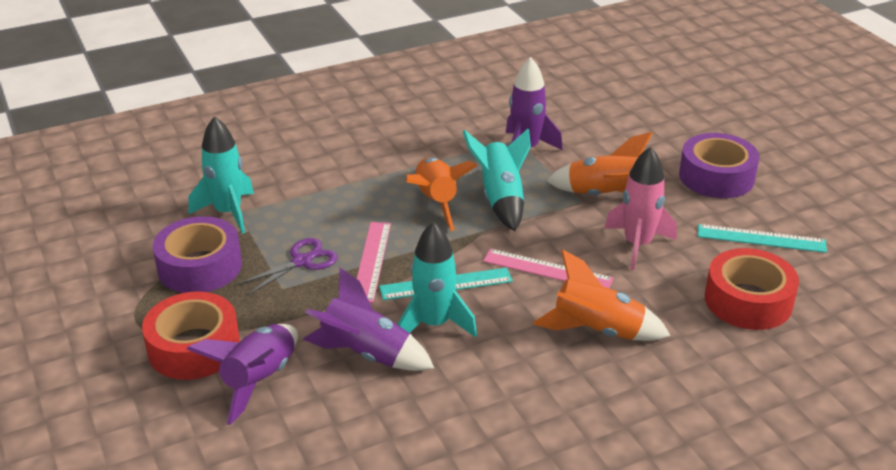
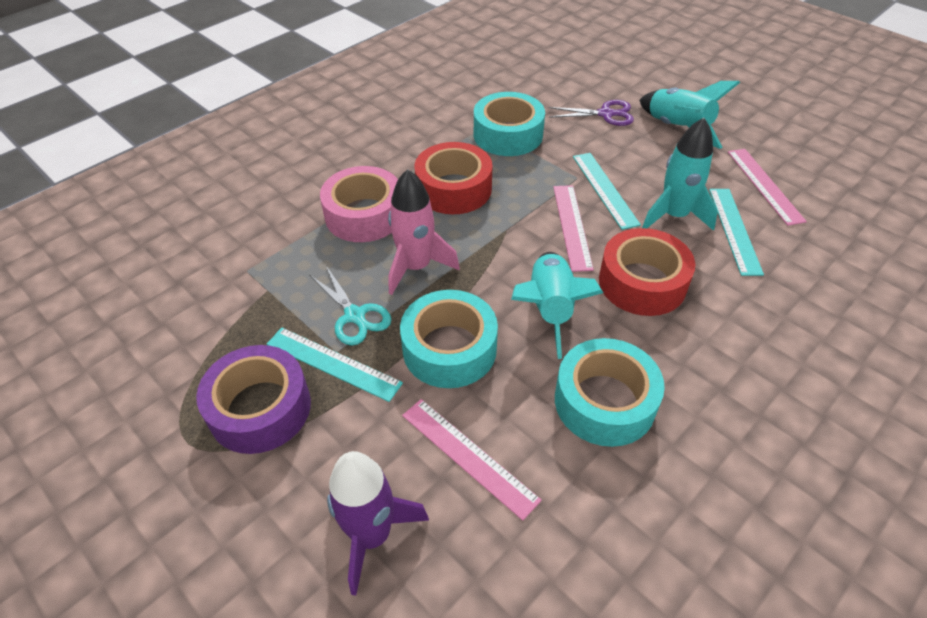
orange rocket: [406,157,477,231] [533,249,670,341] [547,132,653,195] = 3 -> none = 0
pink ruler: [357,222,391,303] [483,249,614,288] = 2 -> [402,399,542,521] [553,185,594,272] [728,149,807,226] = 3
pink tape: none = 0 -> [320,166,398,242] = 1
purple rocket: [187,324,298,425] [303,268,434,371] [506,57,563,150] = 3 -> [327,451,429,596] = 1
purple tape: [153,216,242,293] [679,133,759,198] = 2 -> [196,345,311,454] = 1
turquoise ruler: [379,268,513,300] [698,224,827,253] = 2 -> [267,328,403,402] [573,153,641,230] [709,189,764,276] = 3
turquoise scissors: none = 0 -> [310,266,392,346] = 1
turquoise tape: none = 0 -> [400,290,498,388] [474,92,545,156] [555,338,665,447] = 3

